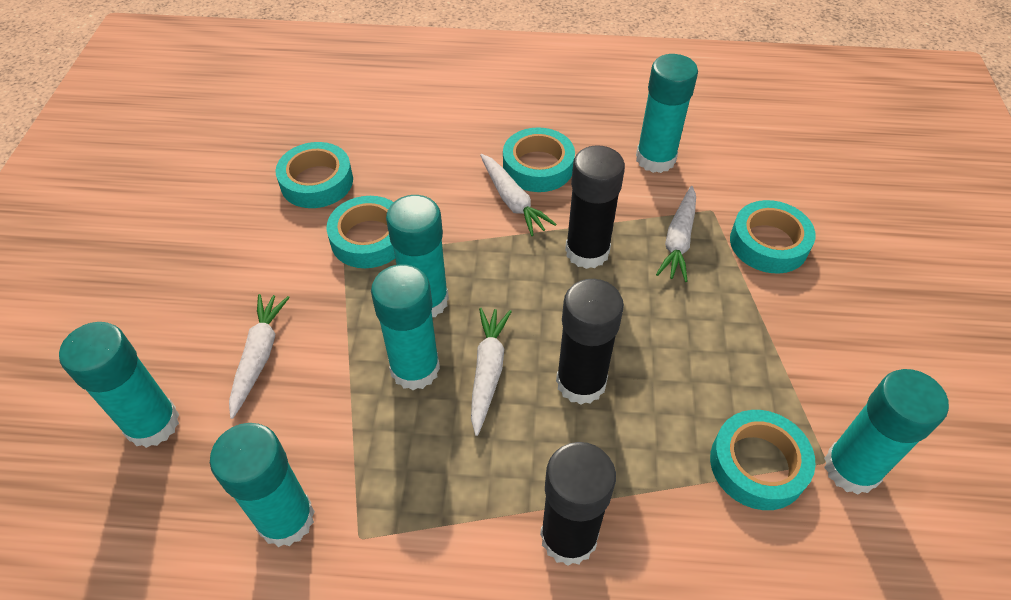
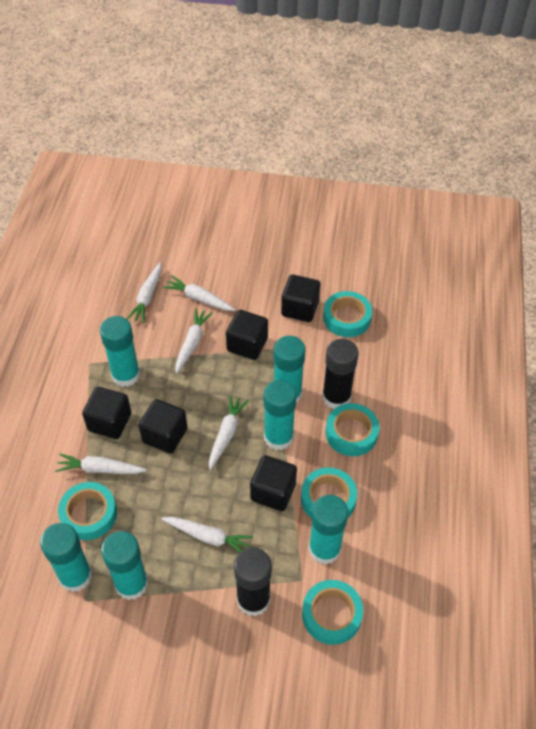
black cube: none = 0 -> [82,387,131,439] [139,399,187,454] [226,310,268,360] [250,455,297,511] [281,274,320,322] = 5
black glue stick: [540,442,616,566] [556,279,624,405] [565,145,625,269] = 3 -> [234,548,272,616] [322,339,358,409] = 2
white carrot: [229,294,290,419] [471,308,512,436] [480,154,557,236] [656,186,696,282] = 4 -> [55,453,147,474] [127,262,162,323] [161,517,253,552] [163,275,236,311] [175,308,213,374] [209,395,249,470] = 6

